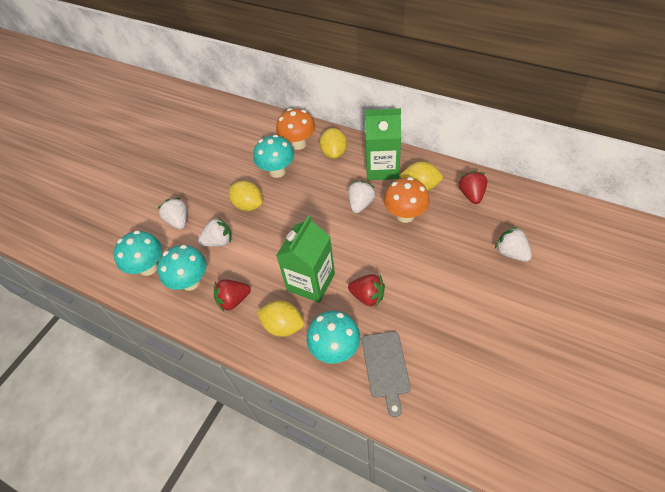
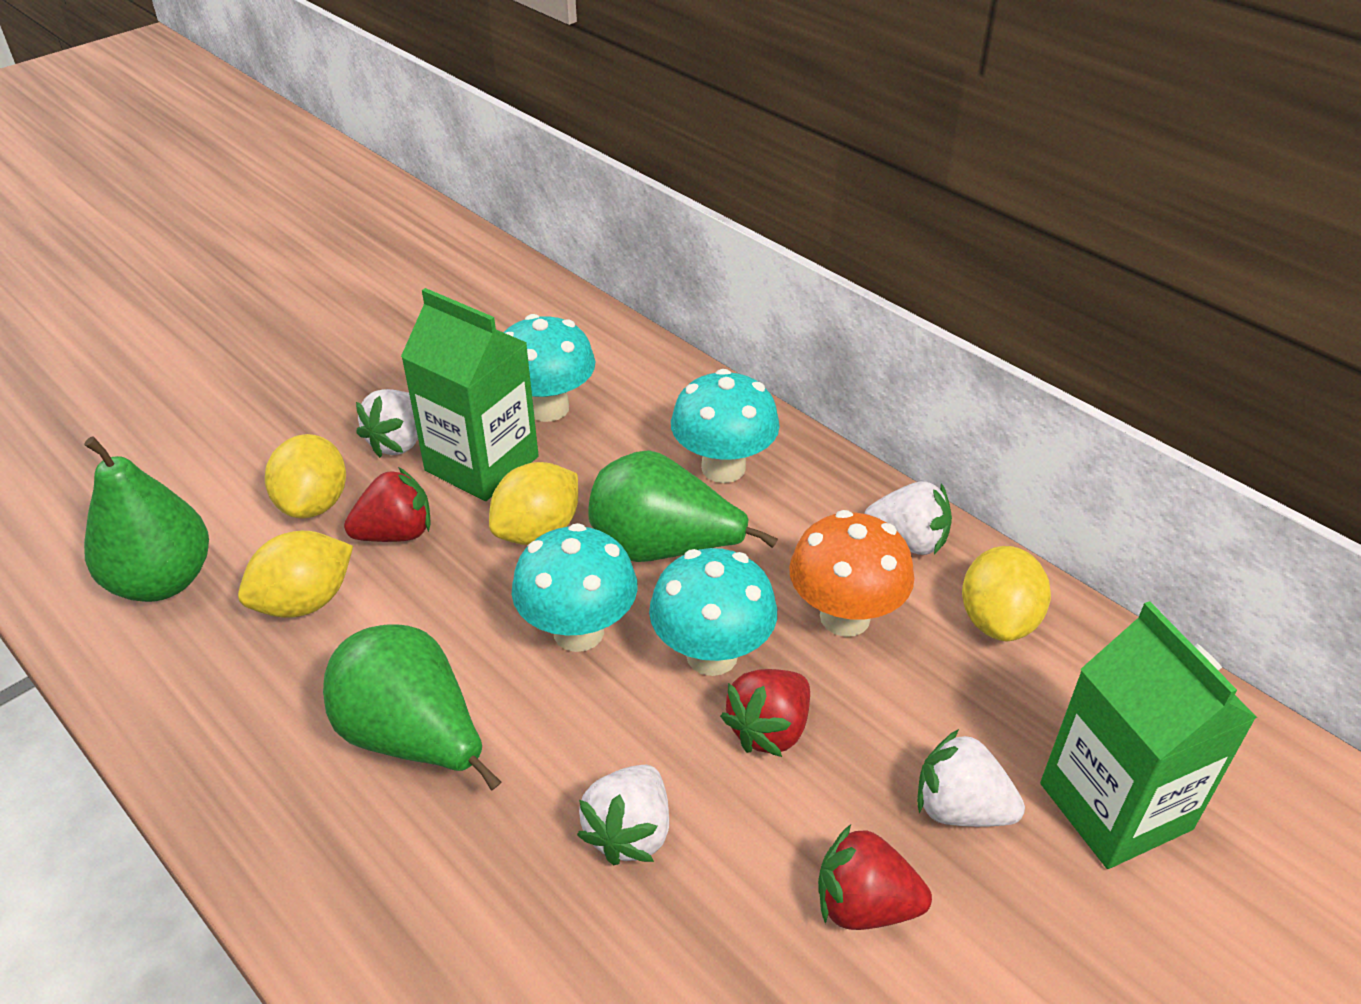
green pear: none = 0 -> [84,437,209,602] [323,624,501,791] [588,450,778,562] = 3
grey cutting board: [362,331,411,417] = 1 -> none = 0
orange mushroom: [276,108,315,150] [384,177,430,223] = 2 -> [789,510,914,637] = 1

